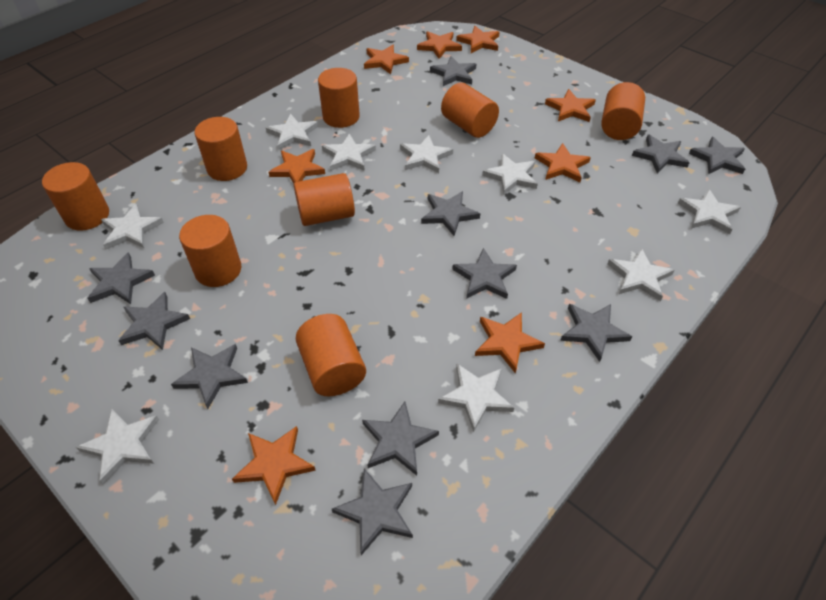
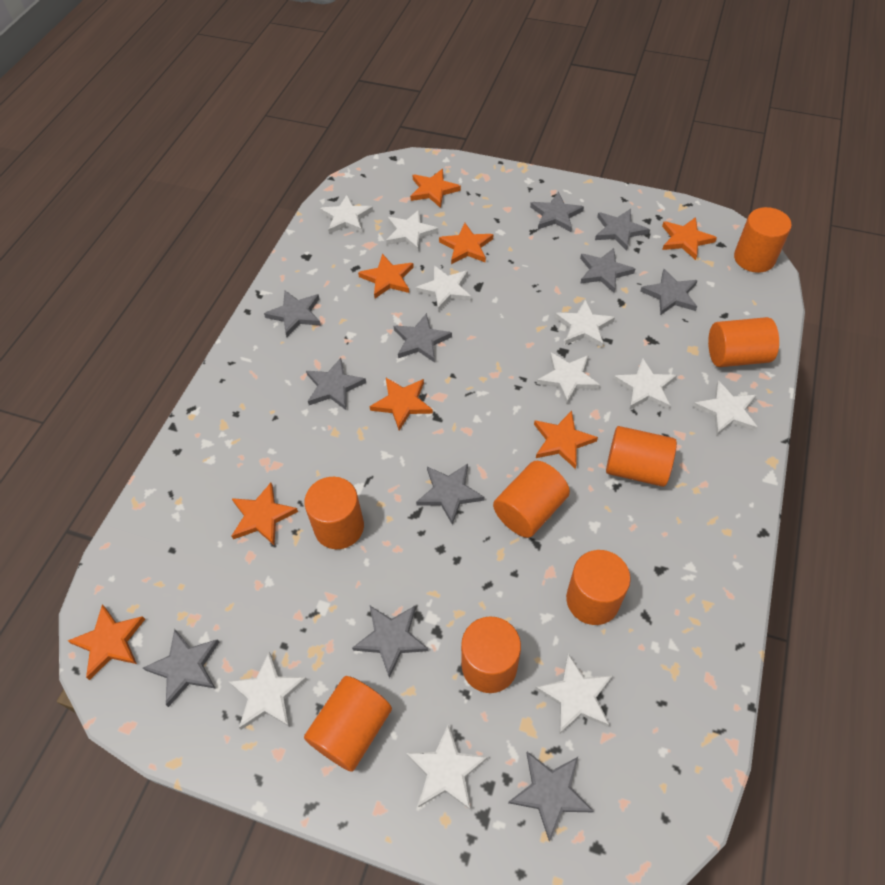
white star: [76,409,159,485] [101,204,164,249] [266,114,319,150] [322,133,376,171] [400,135,453,173] [438,364,514,432] [482,154,538,194] [607,248,675,301] [678,189,741,234] = 9 -> [228,652,307,730] [320,195,373,234] [386,210,438,252] [406,725,488,810] [416,265,471,311] [535,654,612,733] [537,352,600,404] [555,299,615,347] [613,358,677,410] [693,380,758,436] = 10

